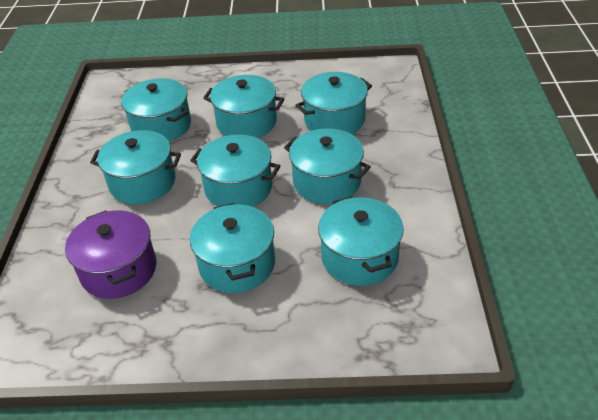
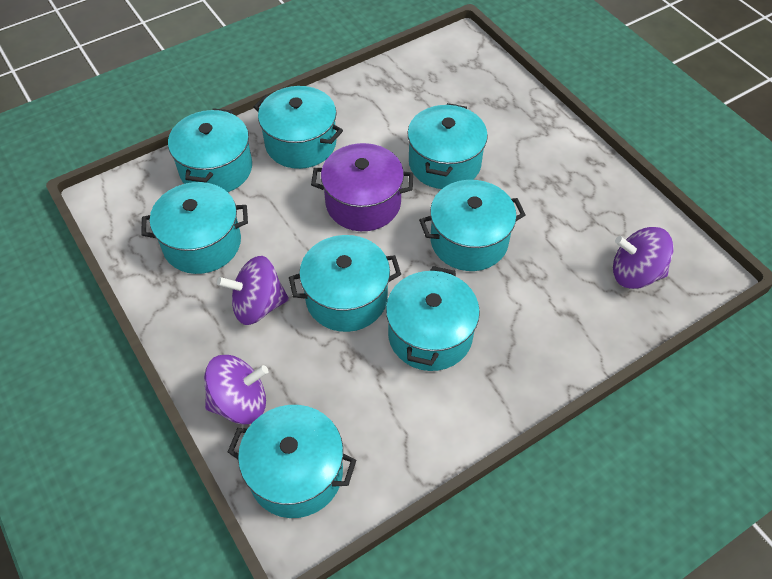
purple spinning top: none = 0 -> [204,355,268,425] [217,256,289,325] [613,227,674,289] = 3

